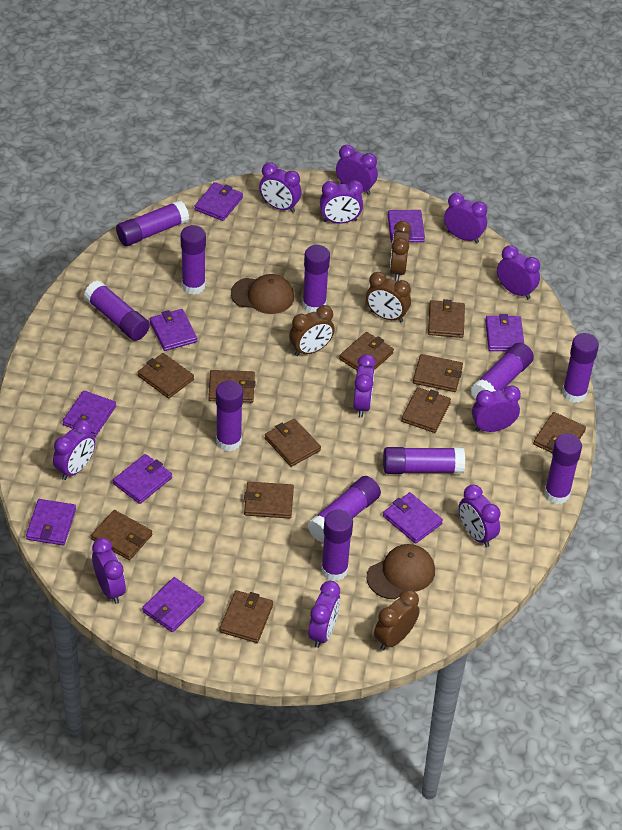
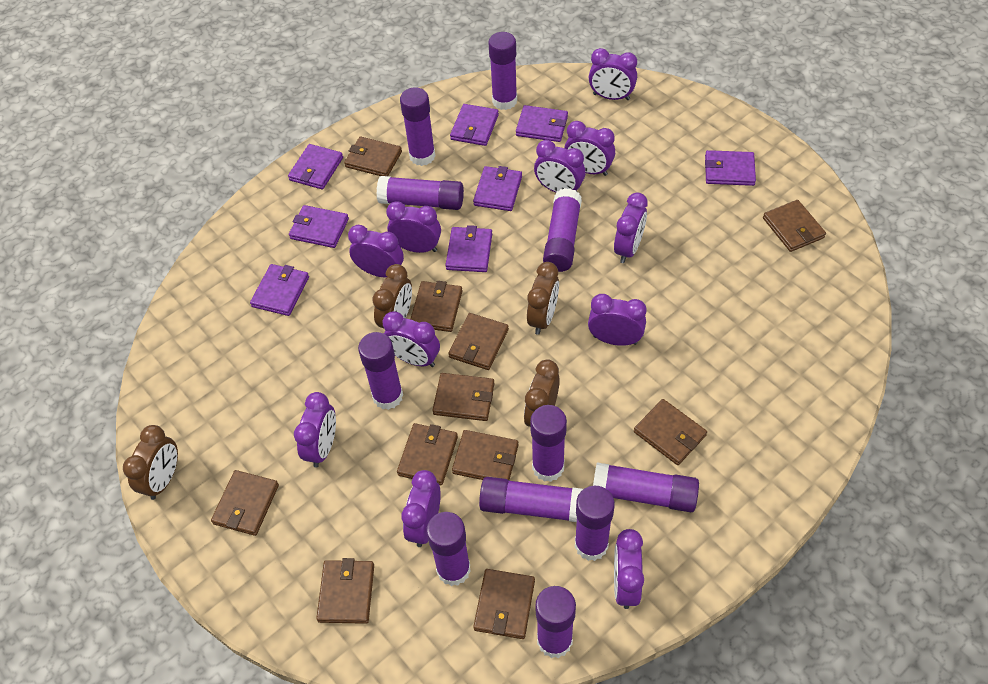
brown cap: [231,274,294,314] [367,544,435,599] = 2 -> none = 0
purple wallet: [26,499,76,545] [63,390,116,437] [113,454,172,504] [142,577,204,632] [149,309,197,351] [195,182,243,221] [383,492,443,544] [388,210,425,243] [485,314,524,351] = 9 -> [250,264,309,316] [288,144,343,189] [289,205,349,248] [446,225,492,272] [450,104,499,146] [473,166,522,211] [516,105,568,142] [705,150,756,186] = 8

